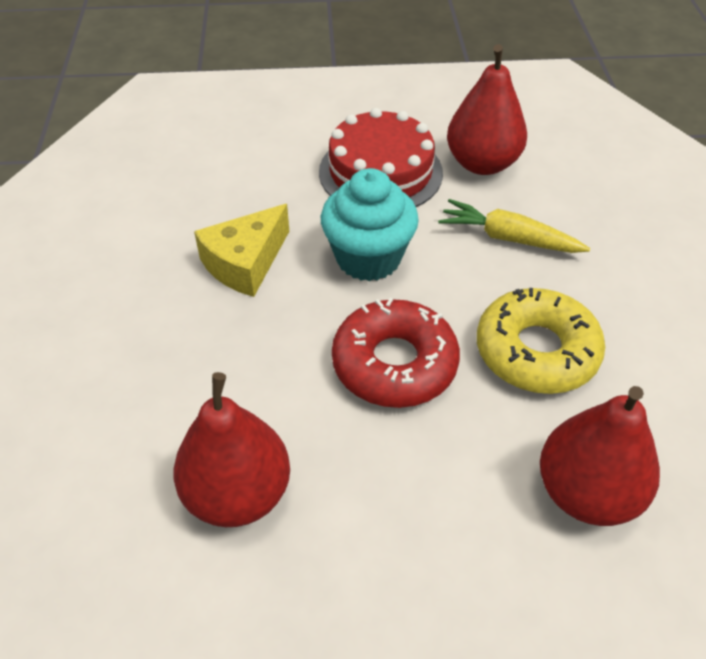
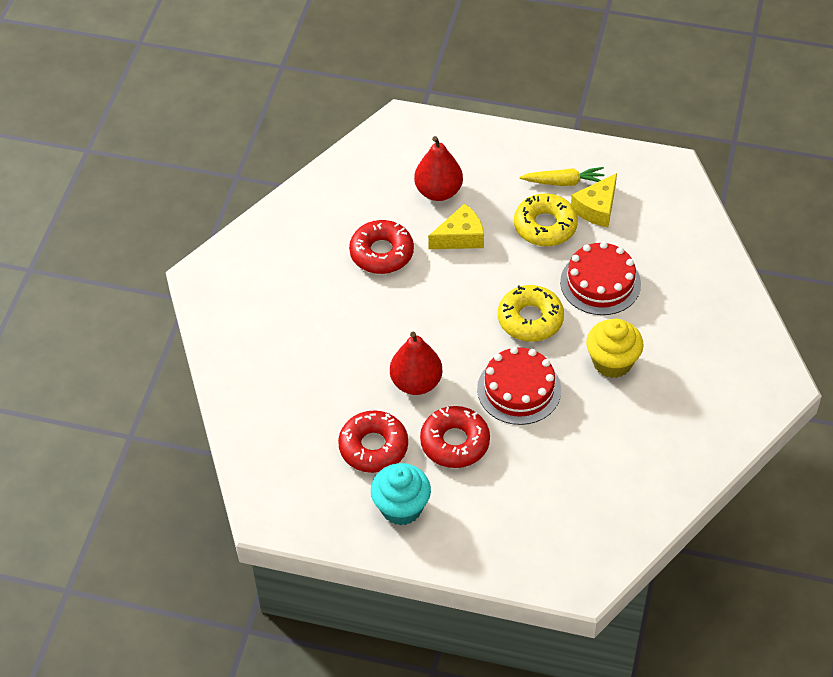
red cake: [319,108,443,207] = 1 -> [477,347,561,425] [560,242,641,315] = 2
red donut: [332,298,460,408] = 1 -> [338,410,408,473] [349,220,414,274] [420,406,490,468] = 3
red pear: [173,372,290,527] [447,44,527,175] [540,386,660,526] = 3 -> [390,332,442,395] [414,136,463,201] = 2
yellow cheese: [194,204,289,297] = 1 -> [428,203,484,249] [571,173,617,227] = 2
yellow cupcake: none = 0 -> [586,319,644,378] = 1
yellow donut: [477,288,605,394] = 1 -> [498,285,564,342] [514,193,578,246] = 2

